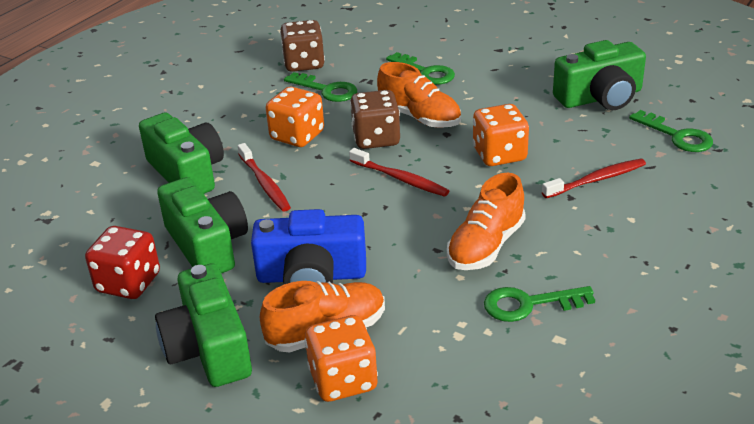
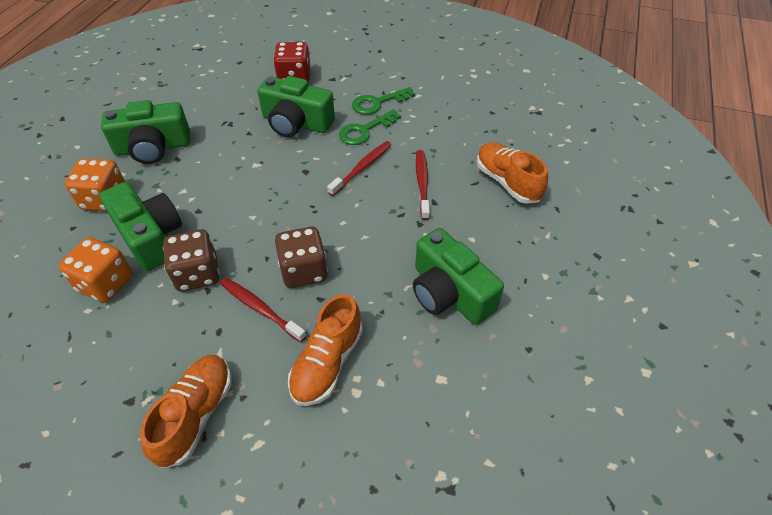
blue camera: [251,209,366,284] = 1 -> none = 0
green key: [284,72,357,102] [386,52,455,85] [484,286,595,322] [629,110,713,152] = 4 -> [339,109,401,145] [352,87,415,115] = 2
orange dice: [266,87,324,147] [304,315,378,402] [473,104,529,166] = 3 -> [58,237,132,303] [65,158,125,211] = 2

